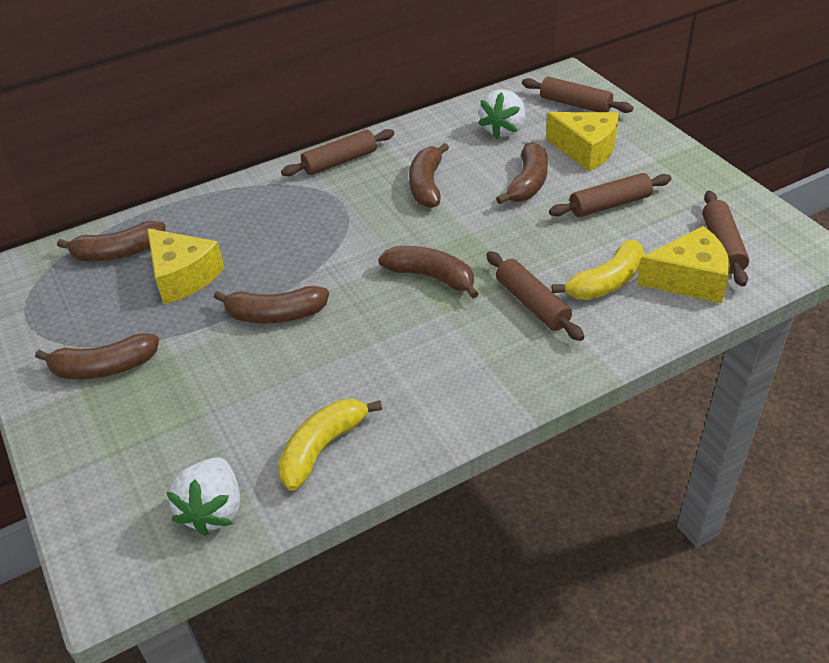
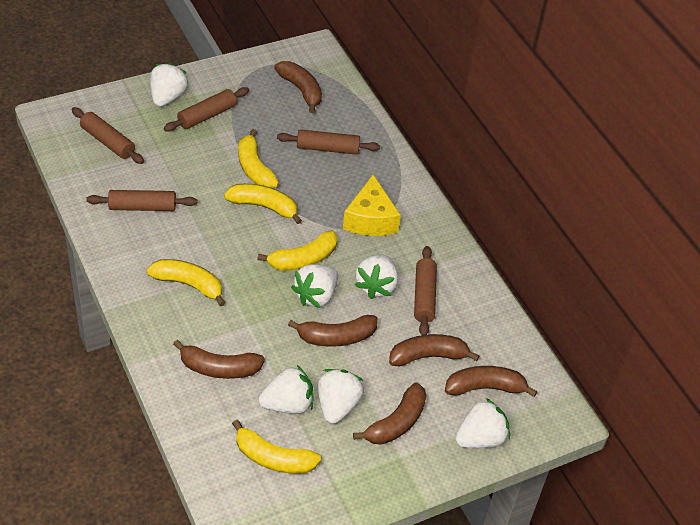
white strawberry: [166,457,240,536] [478,90,525,139] = 2 -> [150,63,189,107] [259,365,314,414] [291,264,338,308] [318,369,364,424] [355,254,398,299] [456,398,510,448] = 6
yellow banana: [278,399,382,491] [552,240,644,300] = 2 -> [147,259,225,306] [224,184,302,224] [232,420,321,474] [238,129,279,188] [257,231,338,271] = 5
yellow cheese: [147,228,224,304] [546,112,619,171] [637,226,730,303] = 3 -> [343,174,401,236] = 1

